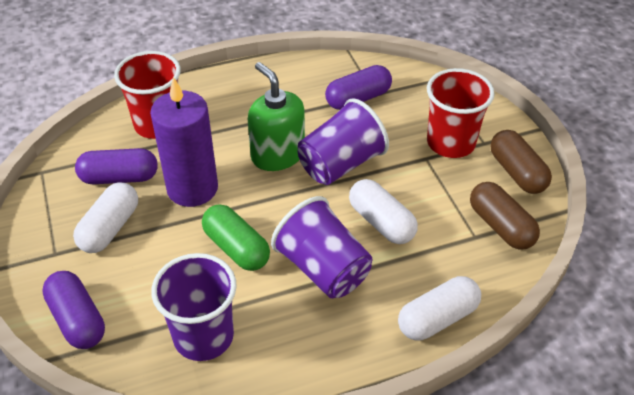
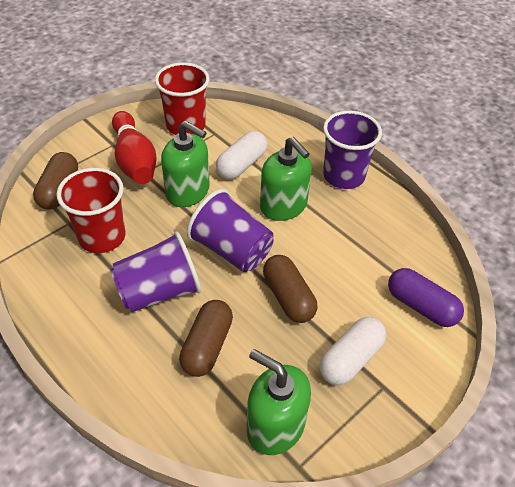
brown capsule: [470,182,540,250] [490,130,552,194] = 2 -> [33,152,78,209] [179,300,233,377] [263,255,317,323] = 3
green capsule: [202,204,270,271] = 1 -> none = 0
green soap dispenser: [248,62,305,171] = 1 -> [161,121,210,207] [247,349,311,455] [260,137,312,221] = 3
purple candle: [150,77,218,207] = 1 -> none = 0
purple capsule: [42,271,105,349] [75,148,158,184] [325,65,392,110] = 3 -> [388,268,464,327] = 1
red bowling pin: none = 0 -> [112,111,157,184] = 1
white capsule: [73,182,138,253] [349,179,418,244] [398,276,481,341] = 3 -> [216,131,267,179] [320,317,386,385] = 2

